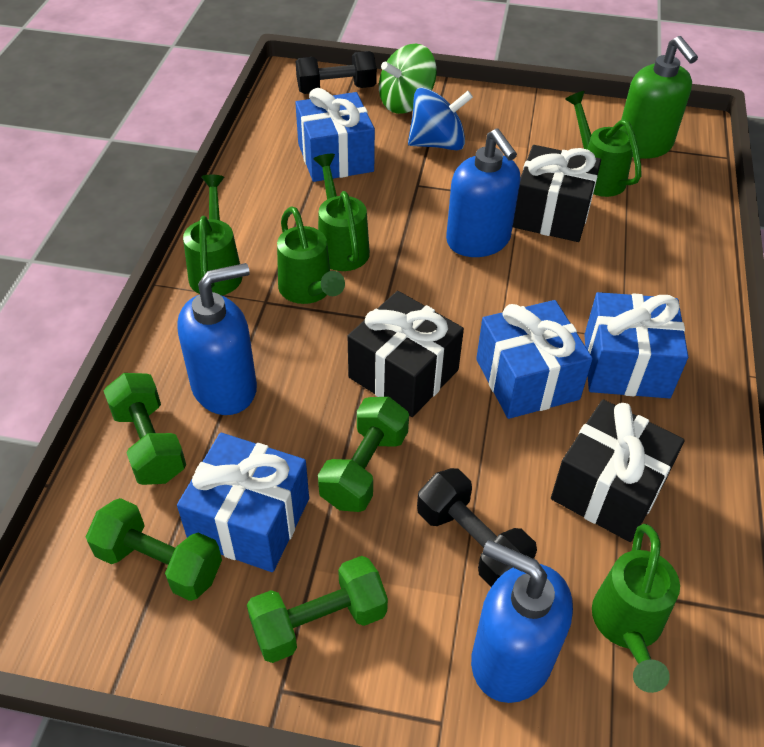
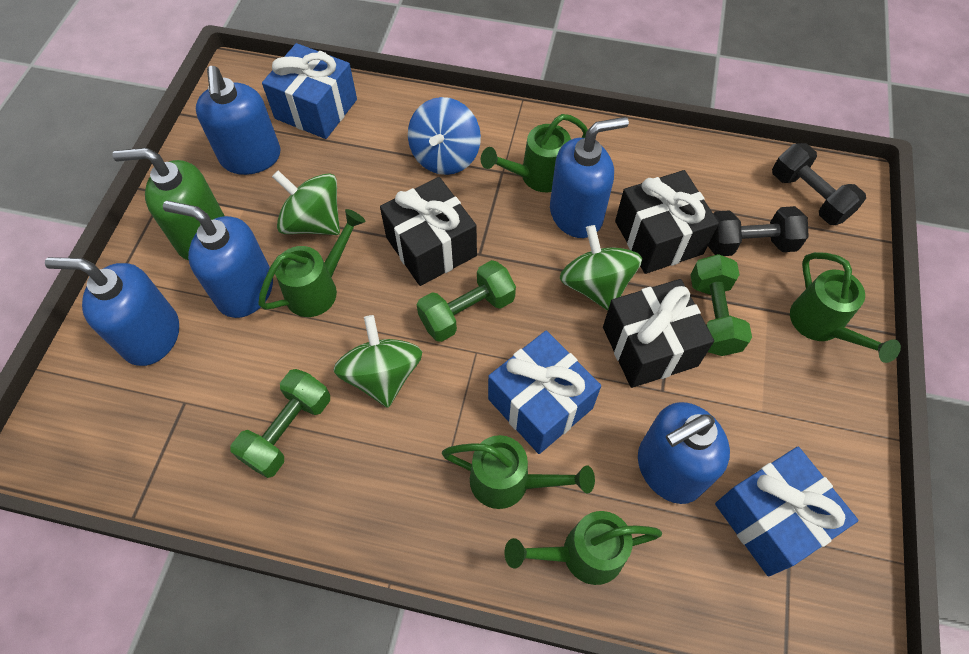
blue gift: [177,433,309,572] [295,88,375,182] [476,300,593,419] [584,292,688,398] = 4 -> [262,43,357,139] [488,331,601,454] [715,447,859,576] = 3
blue soap dispenser: [177,263,257,415] [446,129,521,257] [471,540,573,703] = 3 -> [45,257,179,366] [163,201,273,318] [196,66,281,175] [550,117,629,238] [638,402,730,504] = 5
green dumbbell: [86,498,222,601] [104,373,186,485] [247,556,388,663] [318,397,409,512] = 4 -> [231,369,330,478] [417,260,516,342] [690,254,752,356] = 3
green spinning top: [379,44,437,114] = 1 -> [272,170,340,235] [334,315,422,408] [560,225,642,311] = 3

